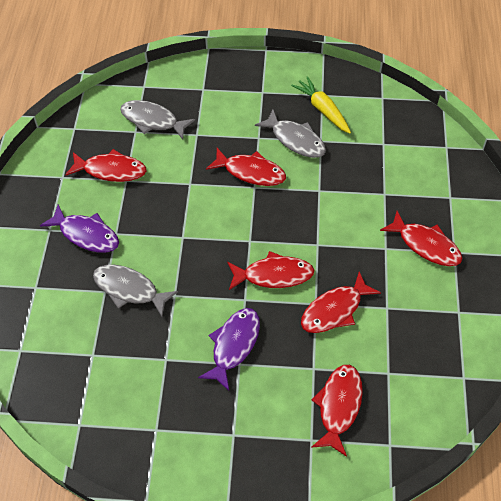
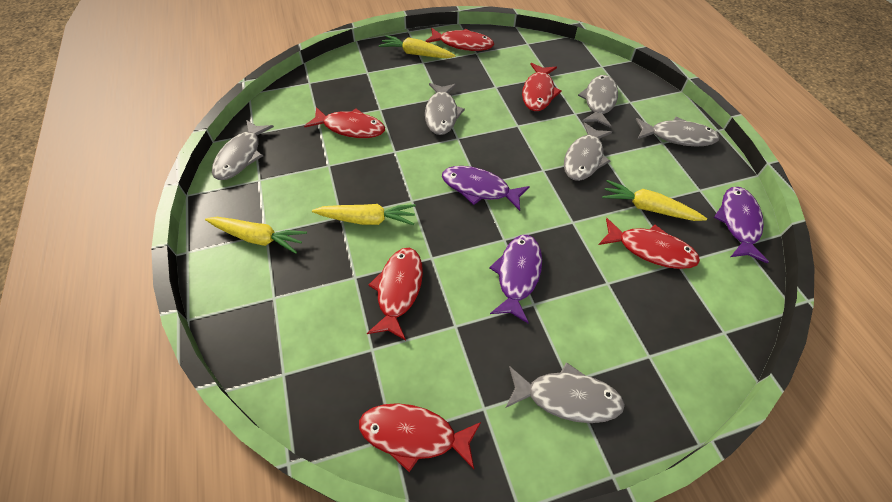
grey fish: [93,265,178,317] [120,100,195,140] [255,110,326,158] = 3 -> [212,120,274,180] [425,83,465,135] [505,362,625,423] [564,122,612,181] [578,75,618,128] [636,117,720,147] = 6
purple fish: [40,205,119,253] [198,308,260,391] = 2 -> [442,166,530,211] [489,235,542,323] [714,187,769,264] = 3
yellow carrot: [291,76,351,133] = 1 -> [205,217,307,254] [312,204,416,225] [379,35,455,58] [602,180,707,221] = 4

